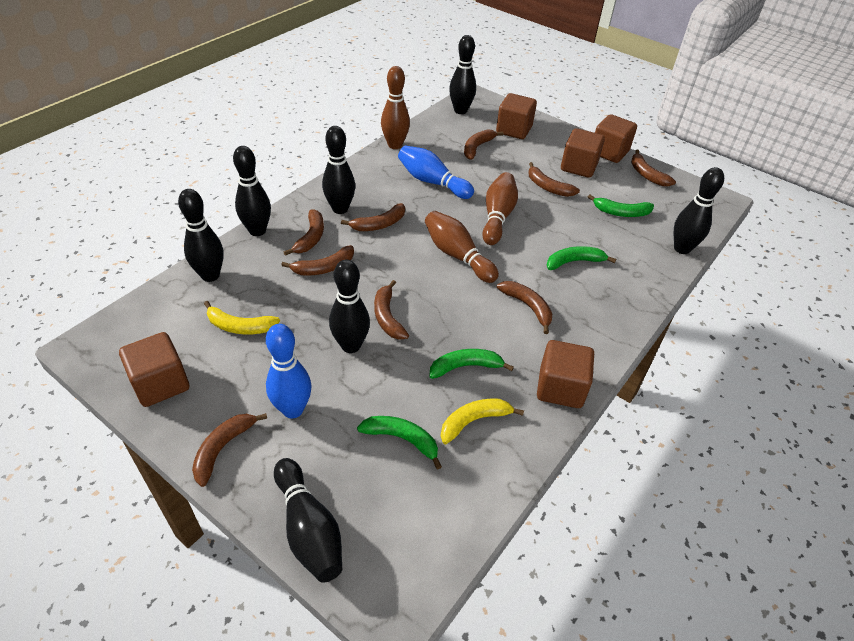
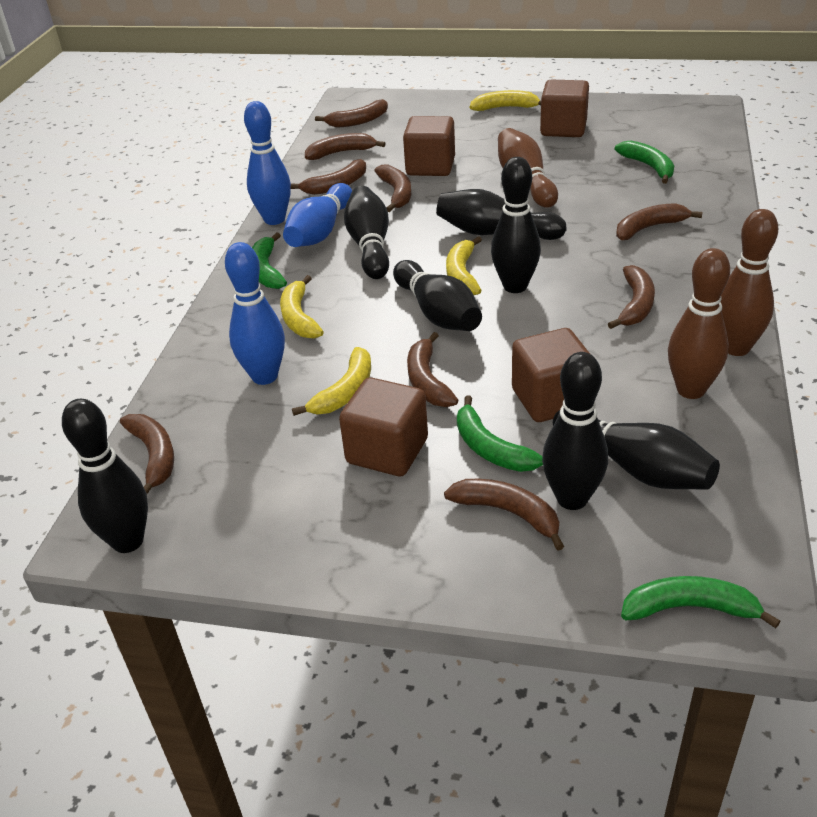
blue bowling pin: [266,324,312,418] [398,146,474,199] = 2 -> [225,242,285,385] [244,101,291,225] [283,183,352,247] = 3
brown cube: [119,332,189,407] [496,93,537,139] [537,340,594,408] [561,128,605,178] [595,114,637,163] = 5 -> [339,378,428,476] [403,116,455,176] [512,328,590,422] [540,80,589,137] = 4
yellow banana: [204,301,280,334] [441,399,524,444] = 2 -> [280,275,324,339] [292,347,371,416] [446,236,482,295] [470,90,541,111] = 4

